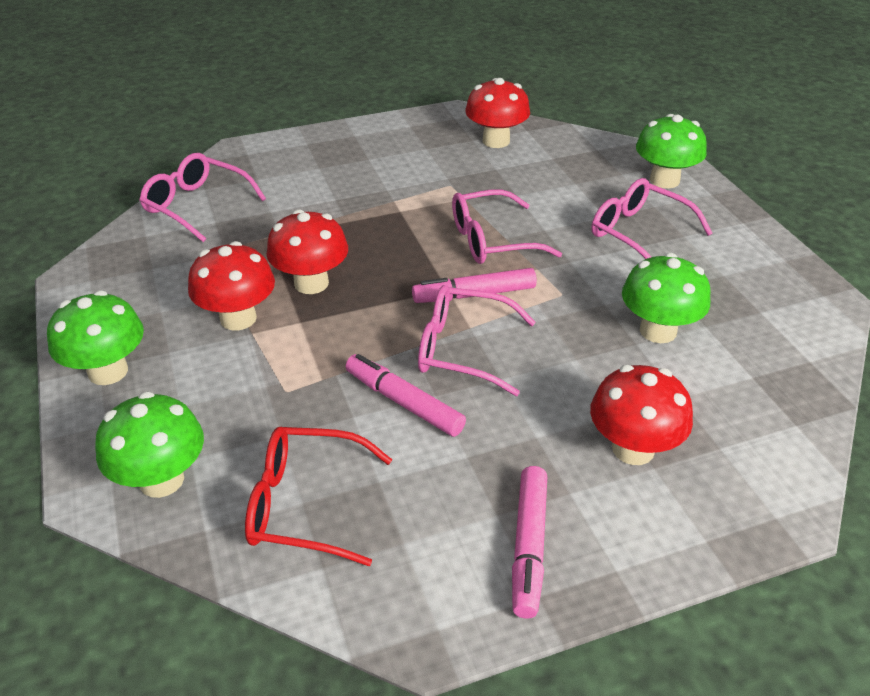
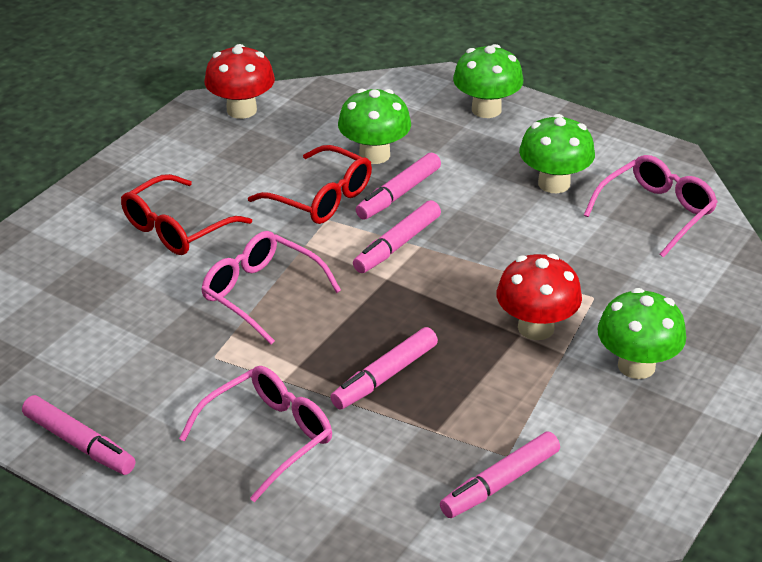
pink glasses: [139,153,266,242] [418,285,536,396] [452,189,562,264] [591,178,713,259] = 4 -> [179,366,332,502] [201,231,341,345] [584,155,718,258] = 3
pink marker: [346,354,466,437] [412,268,537,303] [512,466,547,619] = 3 -> [22,395,135,475] [330,327,438,409] [353,200,441,273] [356,153,441,220] [440,431,560,518] = 5
red glasses: [245,427,392,566] = 1 -> [121,174,252,255] [248,145,372,224] = 2
red mushroom: [188,241,275,330] [266,209,348,294] [465,78,530,148] [590,365,693,465] = 4 -> [204,44,275,119] [497,254,582,340] = 2

